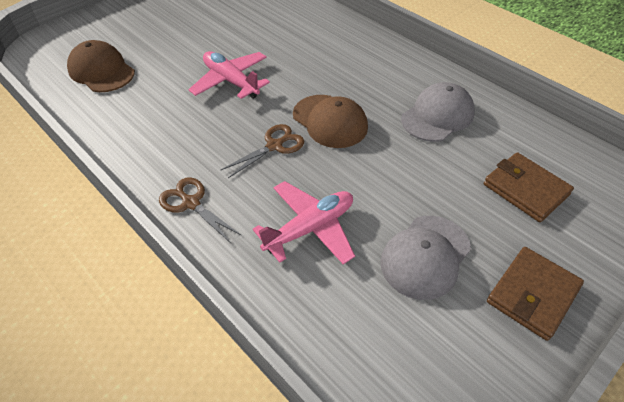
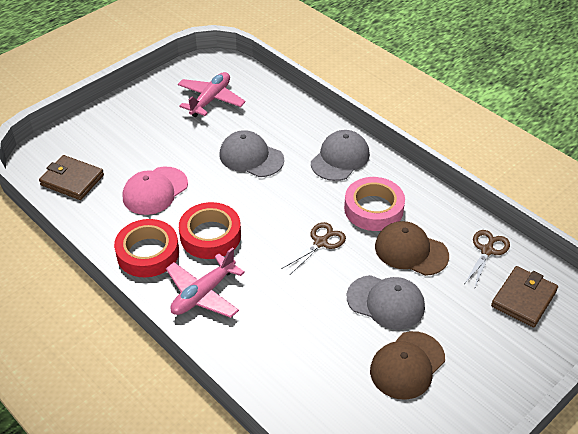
grey cap: [380,216,471,300] [401,82,475,142] = 2 -> [219,130,284,177] [311,130,370,181] [347,275,425,329] = 3
pink cap: none = 0 -> [123,167,188,215] = 1
pink tape: none = 0 -> [344,177,405,231] = 1
red tape: none = 0 -> [114,219,179,277] [179,202,241,259] = 2

